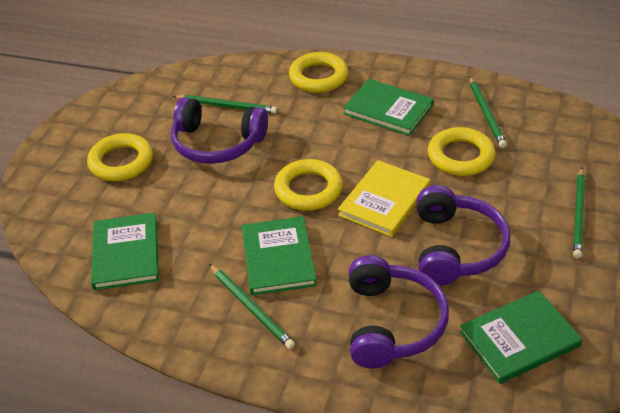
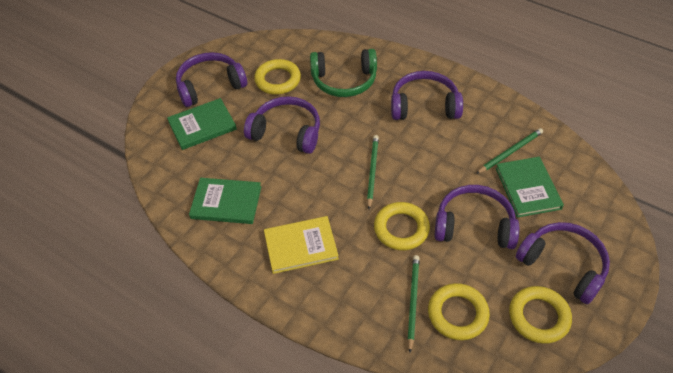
green book: [91,213,159,290] [242,216,317,295] [343,79,434,136] [459,291,583,384] = 4 -> [167,98,237,150] [189,178,261,224] [496,157,564,218] = 3
green headphones: none = 0 -> [310,49,377,97] = 1
green pencil: [173,95,277,114] [209,264,295,349] [469,77,507,148] [573,167,585,259] = 4 -> [367,135,379,209] [407,255,420,352] [476,128,543,174] = 3
purple headphones: [171,97,268,164] [349,255,449,369] [417,185,510,286] = 3 -> [176,52,247,107] [244,96,320,154] [391,71,463,120] [435,185,519,249] [516,222,610,304] = 5

